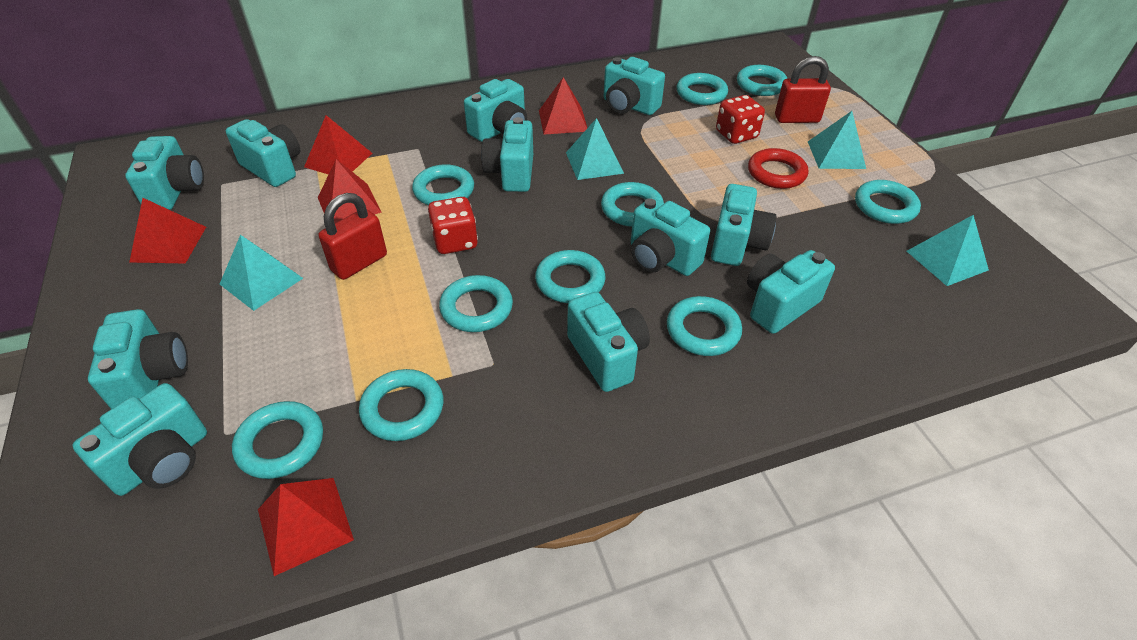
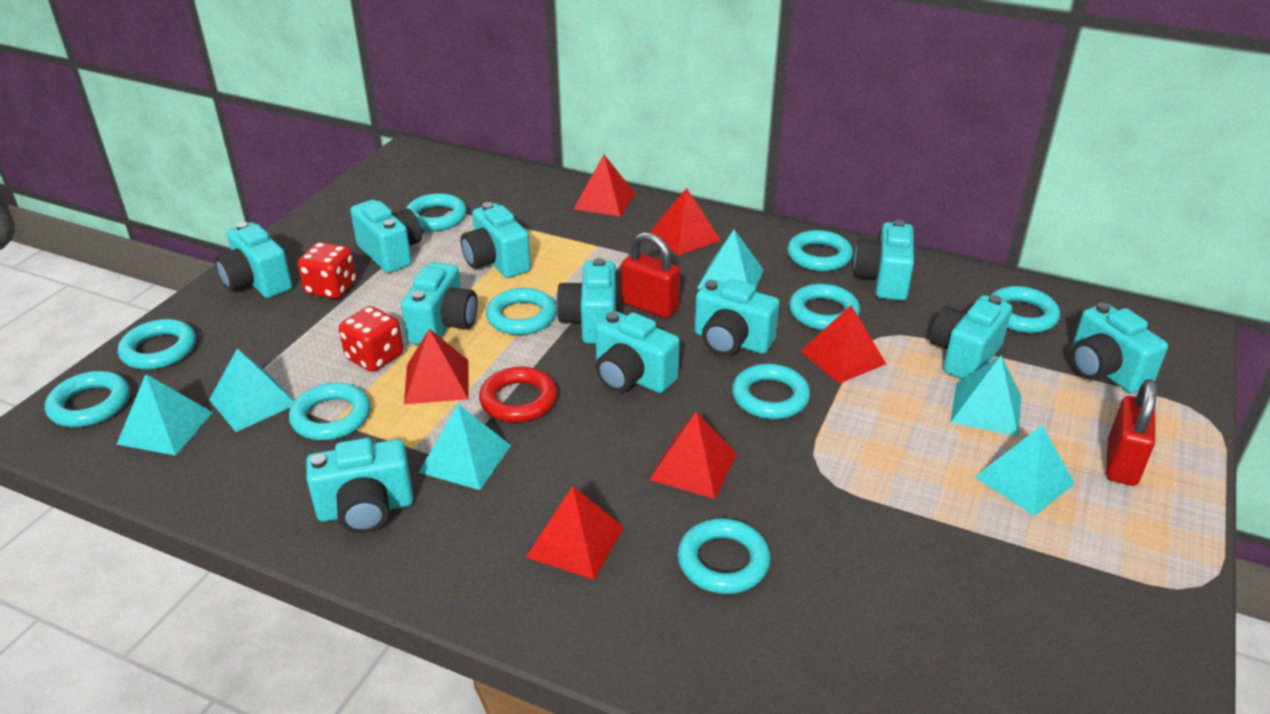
red pyramid: [129,198,206,264] [258,478,354,576] [304,115,372,175] [318,159,382,223] [539,77,587,135] = 5 -> [404,329,469,404] [526,486,624,580] [574,155,635,217] [649,412,737,499] [650,188,721,255] [801,305,886,384] = 6
turquoise pyramid: [220,235,303,311] [566,118,624,180] [808,111,866,169] [907,215,989,286] = 4 -> [116,374,213,456] [209,348,294,432] [418,404,511,490] [697,230,764,289] [950,356,1021,436] [975,425,1075,516] = 6

